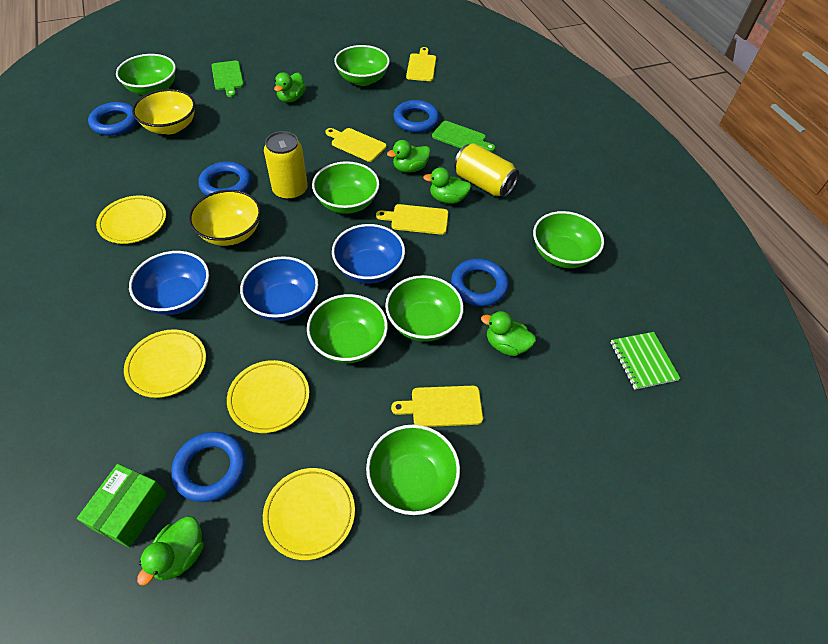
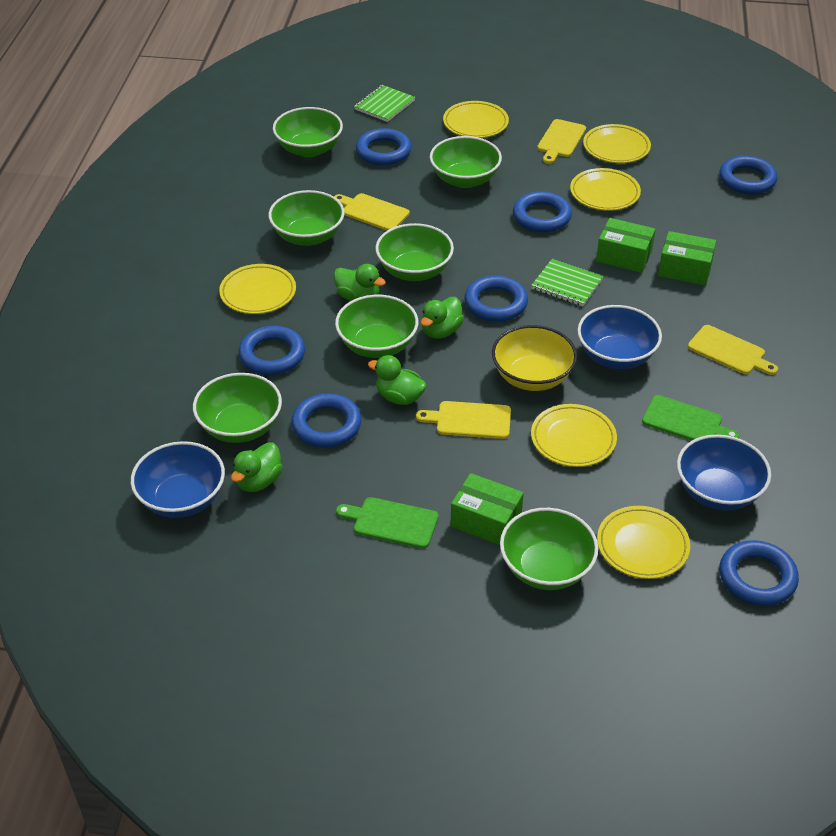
blue ring: [88,102,138,136] [171,432,246,502] [198,161,251,195] [393,100,439,133] [451,259,509,306] = 5 -> [239,326,305,375] [291,393,362,448] [356,128,411,165] [464,276,528,322] [513,191,572,232] [719,156,778,194] [719,540,799,606] = 7
green box: [77,464,167,548] = 1 -> [450,473,524,545] [596,218,655,273] [658,231,716,285] = 3
green duck: [137,516,203,585] [274,72,306,103] [387,140,431,173] [423,167,471,204] [481,311,536,356] = 5 -> [231,442,283,492] [334,264,386,301] [368,355,427,405] [421,297,464,339] = 4
green notebook: [610,332,680,390] = 1 -> [354,85,415,122] [531,259,603,306] = 2
yellow bowl: [132,89,195,134] [189,190,261,246] = 2 -> [492,325,577,391] = 1
yellow can: [264,131,308,200] [454,143,519,197] = 2 -> none = 0
yellow plate: [96,196,166,244] [124,329,206,398] [227,360,309,433] [263,468,355,560] = 4 -> [219,264,296,314] [443,101,509,138] [531,404,617,467] [570,168,641,211] [583,124,651,163] [597,506,690,579] = 6

